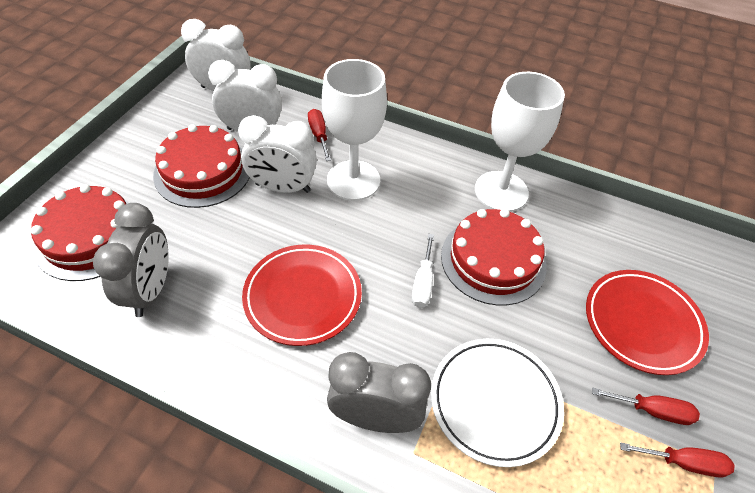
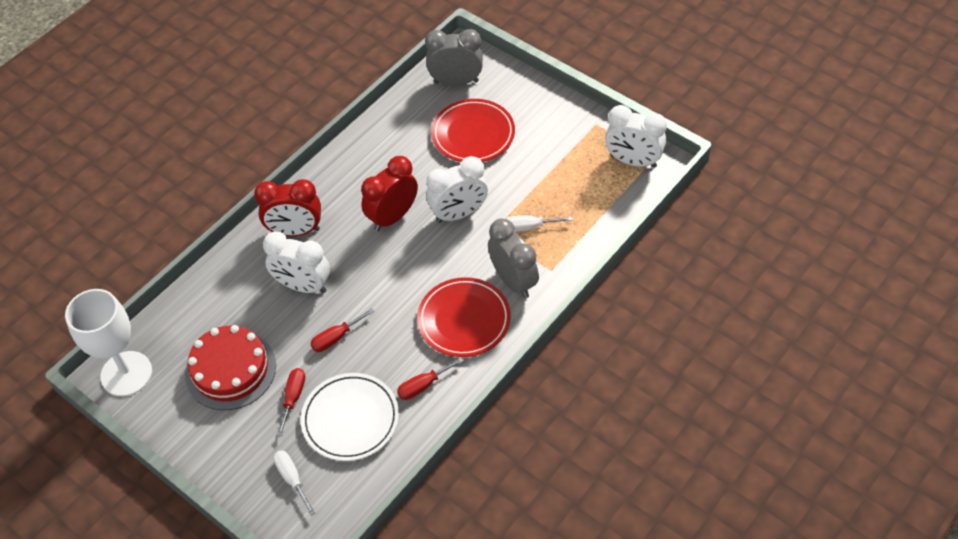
red cake: [31,184,129,281] [153,124,250,208] [441,209,547,305] = 3 -> [185,325,276,410] = 1
red clock: none = 0 -> [254,179,321,236] [361,156,418,231] = 2
white goblet: [322,59,387,201] [475,72,565,212] = 2 -> [65,289,152,396] = 1
white screwdriver: [412,234,434,308] = 1 -> [273,450,315,516] [506,215,573,232] = 2

